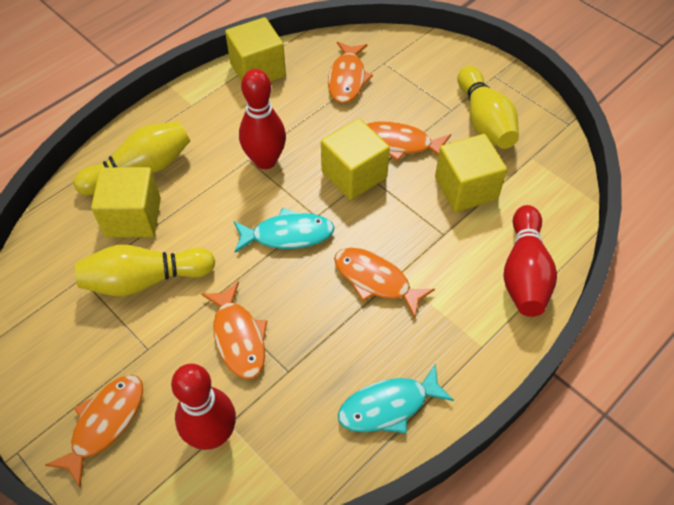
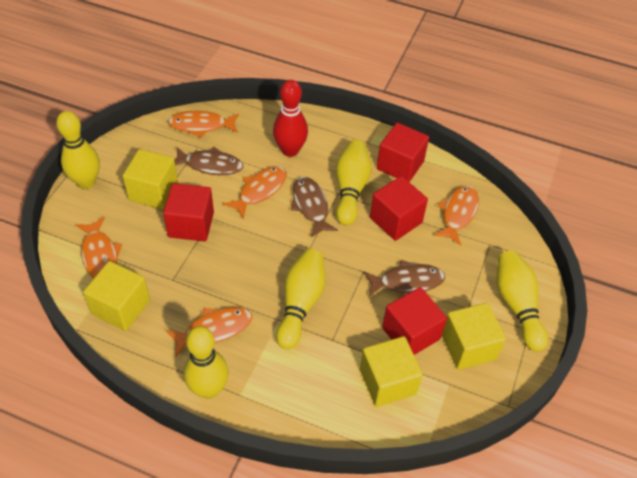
brown fish: none = 0 -> [174,146,243,175] [291,177,338,237] [363,260,445,296] = 3
red bowling pin: [171,364,236,450] [239,69,286,169] [504,205,557,317] = 3 -> [273,80,308,157] = 1
red cube: none = 0 -> [163,183,214,242] [370,176,428,241] [377,123,429,182] [382,287,447,355] = 4
turquoise fish: [234,208,334,253] [338,364,454,434] = 2 -> none = 0
yellow bowling pin: [73,121,190,196] [75,245,215,296] [457,66,519,149] = 3 -> [56,111,100,189] [183,326,229,399] [276,249,325,349] [336,140,372,226] [496,251,548,351] = 5

